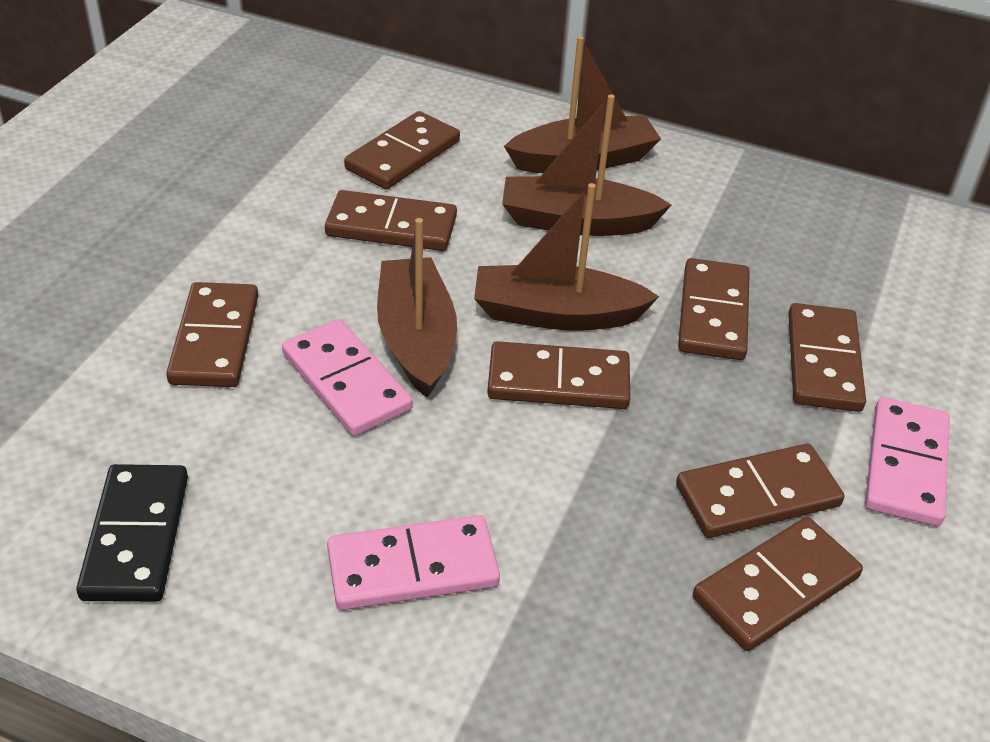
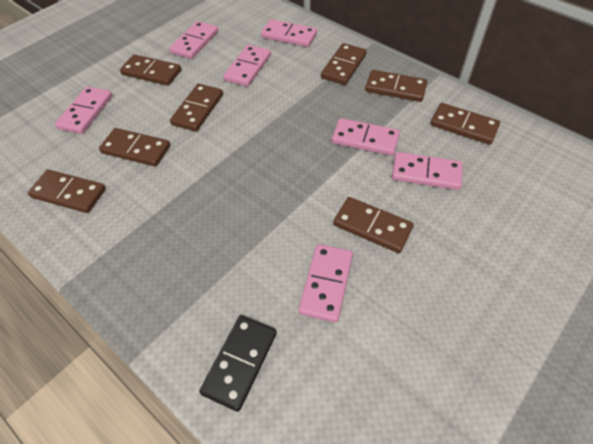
brown boat: [377,218,457,398] [474,183,659,331] [502,94,671,236] [504,36,661,173] = 4 -> none = 0
pink domino: [282,319,413,436] [327,515,500,610] [865,397,950,526] = 3 -> [55,86,112,134] [169,21,218,59] [223,45,271,87] [261,19,317,47] [298,244,353,323] [332,118,400,156] [392,152,462,190] = 7

